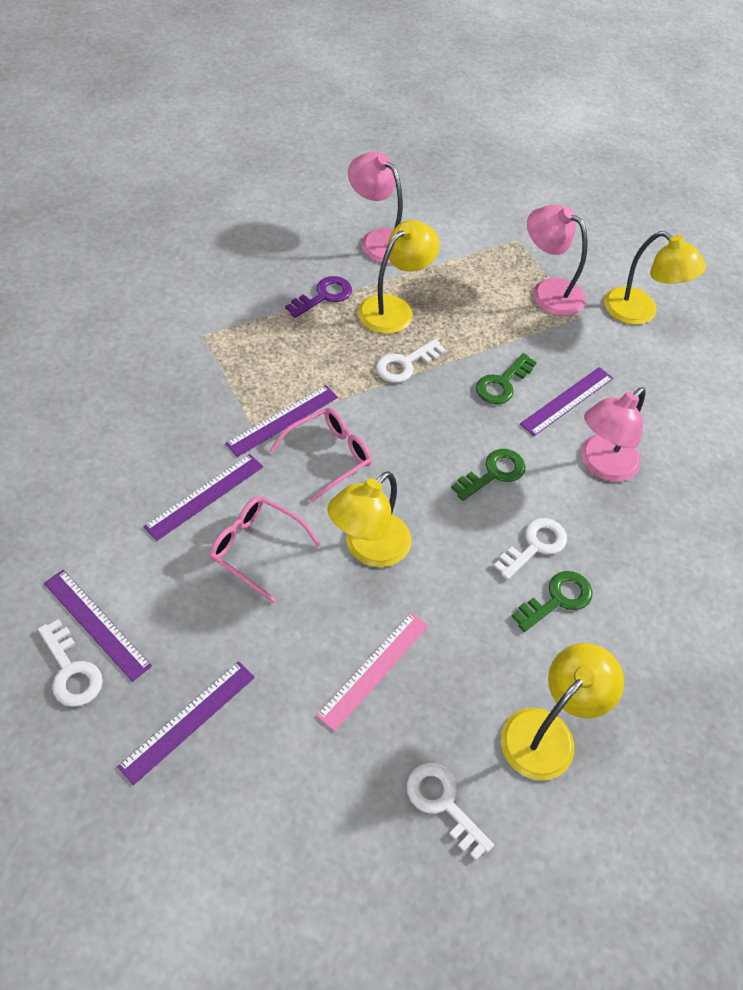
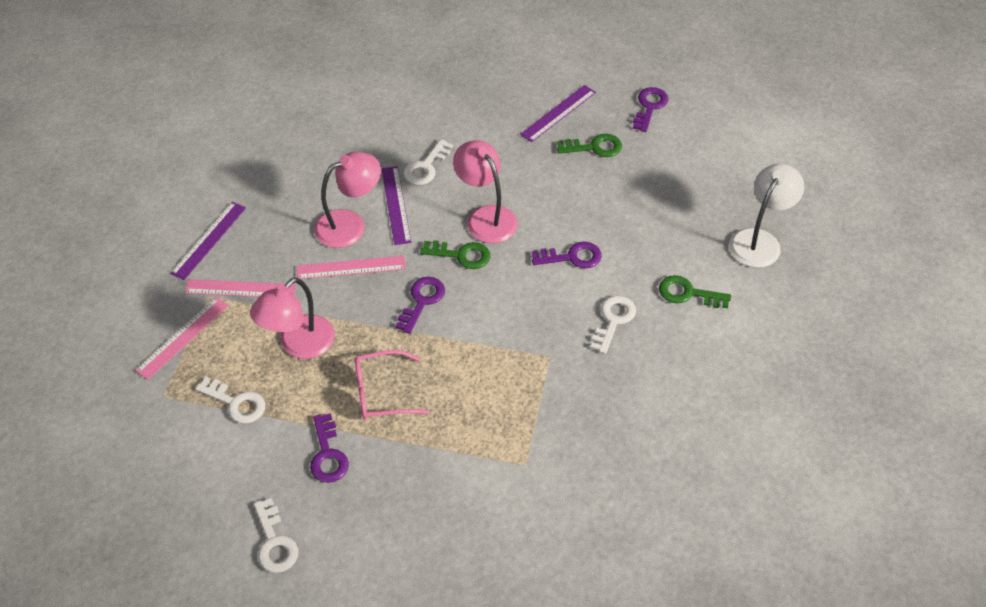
pink glasses: [209,496,321,602] [269,408,372,502] = 2 -> [355,350,429,420] = 1
pink ruler: [316,612,429,732] = 1 -> [135,297,229,380] [185,279,296,297] [297,256,405,279] = 3
purple key: [285,276,352,318] = 1 -> [310,413,349,483] [396,277,445,334] [532,241,602,269] [633,87,668,132] = 4
purple ruler: [44,569,152,682] [117,661,255,785] [143,454,263,541] [225,385,338,457] [520,367,613,436] = 5 -> [170,202,246,280] [382,166,411,245] [520,85,596,142] = 3
white lamp: none = 0 -> [729,164,804,268] = 1
yellow lamp: [327,471,411,567] [358,220,440,334] [501,643,624,781] [604,231,706,325] = 4 -> none = 0

